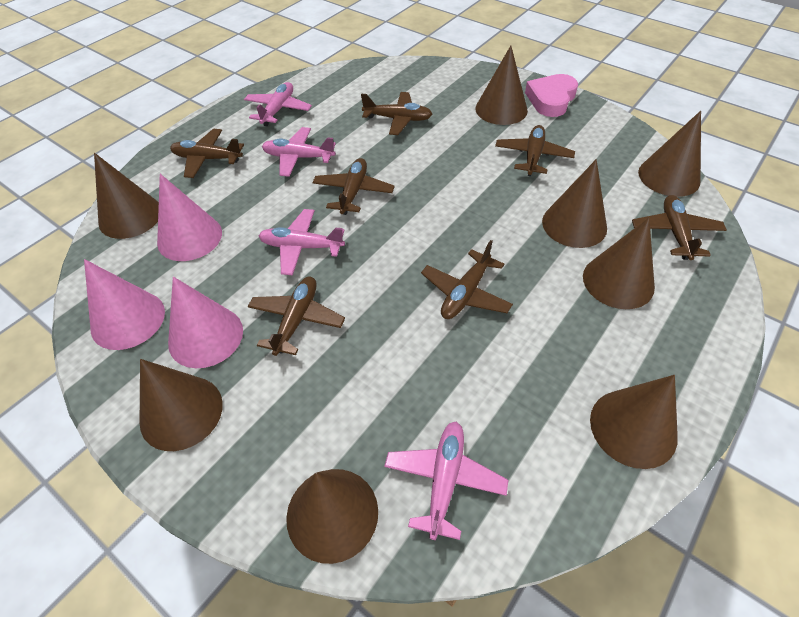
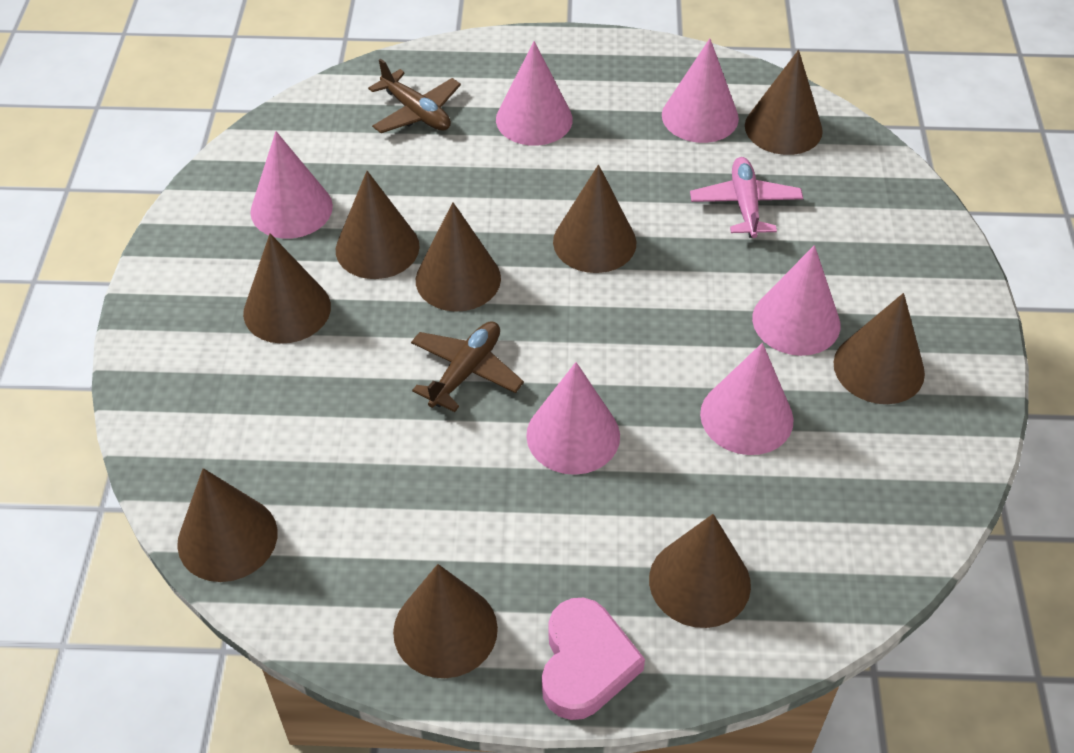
brown cone: [94,153,159,239] [140,359,223,451] [286,469,378,564] [475,46,528,125] [542,159,607,248] [583,218,655,309] [590,375,678,469] [638,111,701,197] = 8 -> [177,468,277,582] [243,233,331,344] [336,171,420,279] [393,564,498,678] [416,202,501,312] [553,165,636,273] [649,514,751,628] [745,50,823,155] [833,293,925,404] = 9
brown plane: [170,129,244,178] [248,277,345,356] [312,158,395,215] [361,92,432,135] [421,240,513,319] [495,125,575,176] [632,195,727,260] = 7 -> [368,59,461,133] [411,321,524,412] = 2
pink cone: [84,259,165,350] [157,174,222,261] [168,277,243,368] = 3 -> [251,131,333,239] [496,41,573,146] [526,362,620,475] [662,38,739,143] [700,343,794,455] [752,245,840,356] = 6
pink plane: [244,82,312,126] [259,209,345,275] [262,127,336,177] [384,422,508,540] = 4 -> [690,157,803,238] = 1

